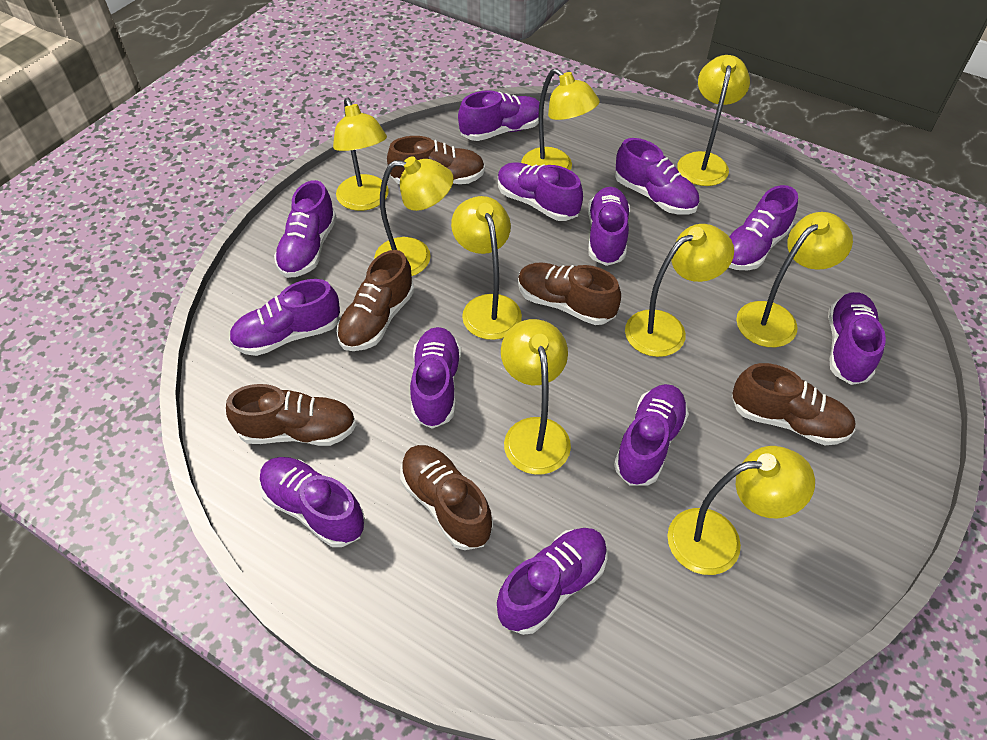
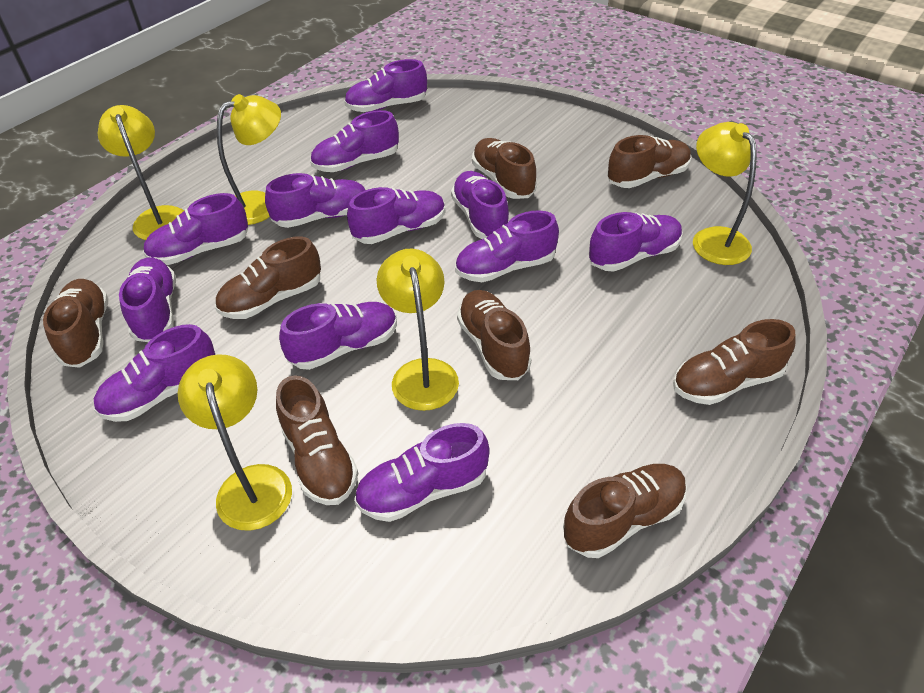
brown shoe: [226,384,356,446] [336,250,414,351] [387,136,485,185] [400,445,493,550] [518,262,621,325] [732,363,856,445] = 6 -> [43,279,108,368] [215,236,321,319] [276,375,358,505] [457,290,532,380] [472,138,537,199] [563,464,687,558] [607,135,692,188] [673,319,795,405] = 8
yellow lamp: [333,97,389,211] [374,156,454,276] [451,196,522,340] [501,319,571,475] [521,68,600,170] [625,224,734,357] [667,446,815,575] [677,55,750,186] [736,212,853,347] = 9 -> [98,105,184,240] [178,354,292,531] [217,94,281,225] [377,248,459,411] [693,122,757,265] = 5

